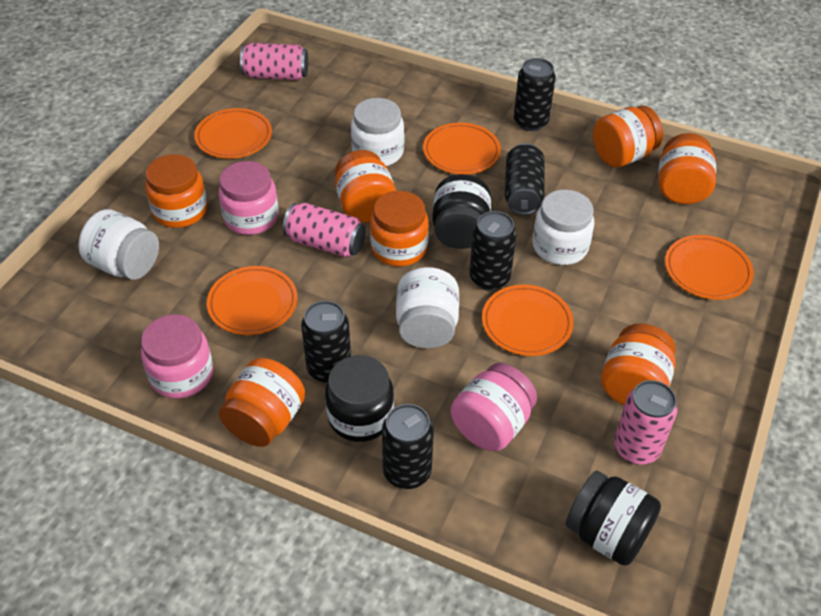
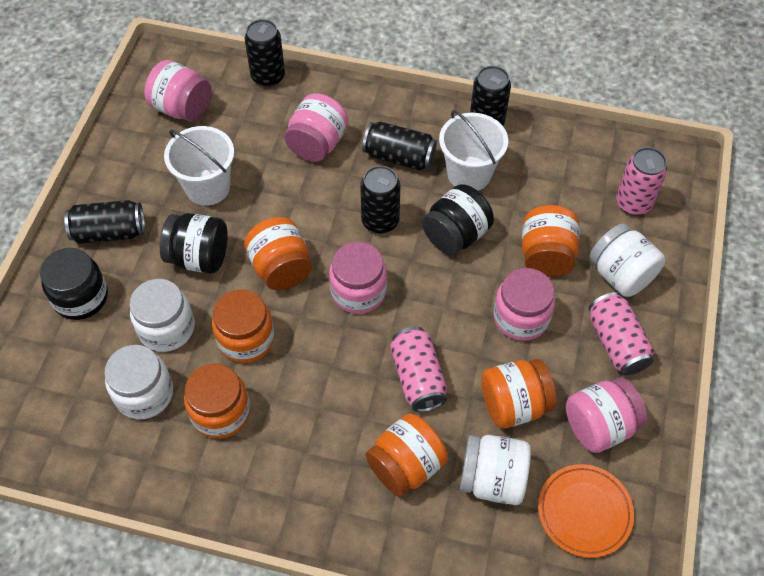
orange jar: [145,154,208,228] [219,358,306,447] [335,150,396,223] [370,191,429,267] [593,105,663,168] [601,324,676,405] [658,133,716,204] = 7 -> [184,364,250,439] [212,290,274,363] [244,217,312,290] [366,414,448,497] [481,359,557,428] [522,205,580,277] = 6
orange plate: [194,108,272,159] [207,266,298,335] [423,123,501,174] [482,285,574,356] [665,235,754,300] = 5 -> [538,464,634,558] = 1
pink jar: [141,314,213,398] [219,161,279,235] [451,363,537,451] = 3 -> [144,60,211,122] [284,93,349,162] [329,242,387,314] [493,268,555,341] [566,378,647,453] = 5
white bucket: none = 0 -> [164,126,234,206] [439,110,508,191] = 2

